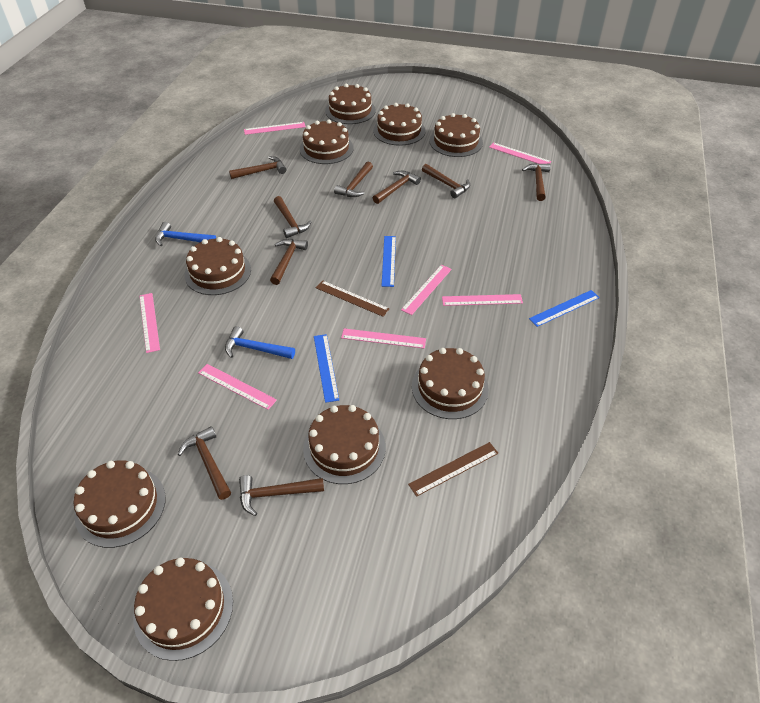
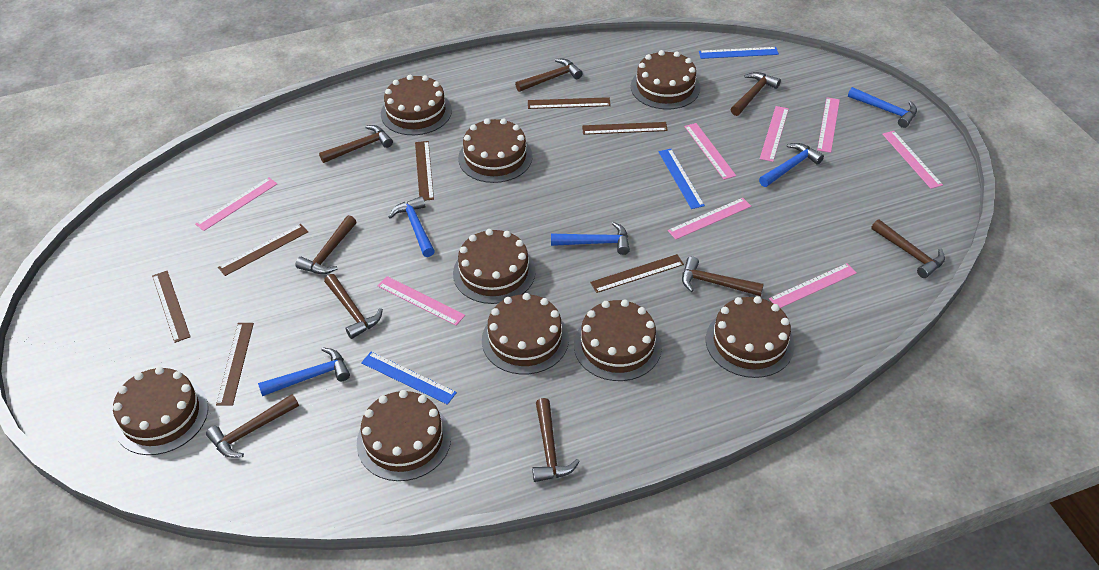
blue hammer: [155,222,216,246] [225,326,295,359] = 2 -> [258,347,350,396] [389,196,435,257] [551,222,630,255] [759,143,824,187] [848,87,917,128] = 5
brown ruler: [316,280,390,317] [408,442,499,497] = 2 -> [152,271,191,343] [216,323,254,406] [218,224,308,276] [415,141,434,201] [528,97,611,109] [582,122,668,135] [590,254,684,293] = 7
pink ruler: [140,293,160,353] [198,364,277,410] [244,122,306,135] [341,328,426,349] [401,265,452,315] [442,294,523,306] [489,142,552,164] = 7 -> [196,177,277,231] [378,276,465,326] [668,198,751,239] [684,123,736,180] [760,106,789,162] [769,263,857,308] [817,98,840,153] [882,131,943,189] = 8

